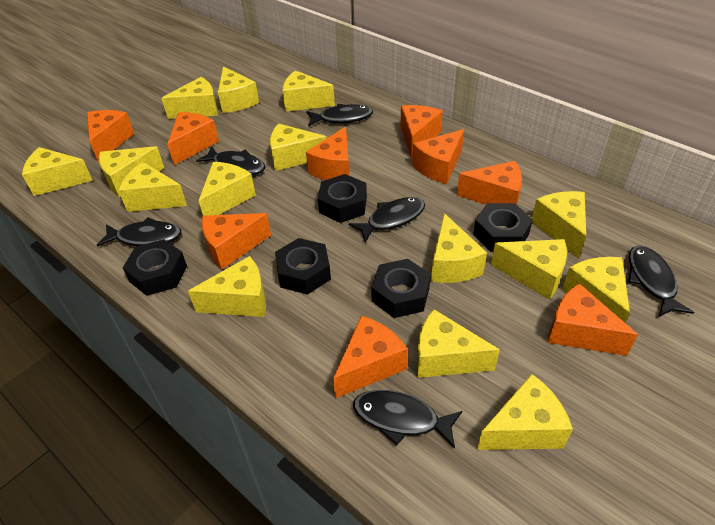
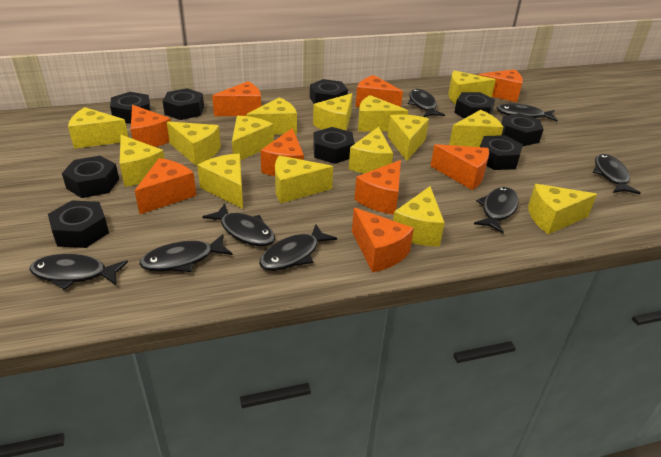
black fish: [96,217,181,247] [196,146,265,175] [306,104,373,126] [349,197,425,243] [353,390,462,448] [628,245,694,317] = 6 -> [29,254,128,290] [139,234,233,272] [203,204,275,246] [259,224,337,271] [408,89,445,117] [474,187,519,233] [497,103,558,122] [593,154,641,194] = 8
black nut: [123,239,187,296] [275,238,331,295] [318,174,367,223] [371,259,431,318] [473,203,533,251] = 5 -> [48,200,109,248] [62,156,119,198] [110,92,151,124] [163,88,204,120] [310,79,348,104] [313,127,355,164] [454,92,495,119] [480,135,523,170] [501,113,543,146] = 9

